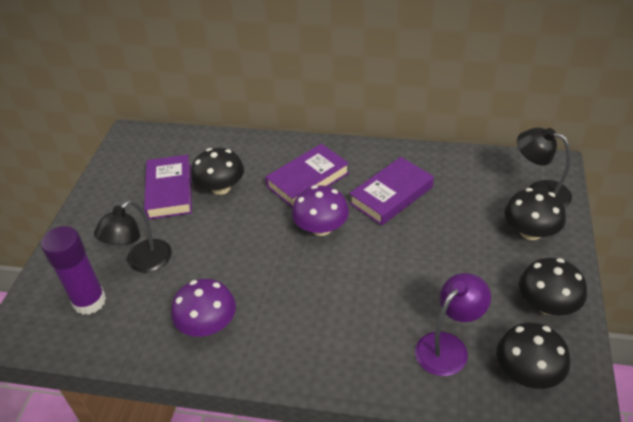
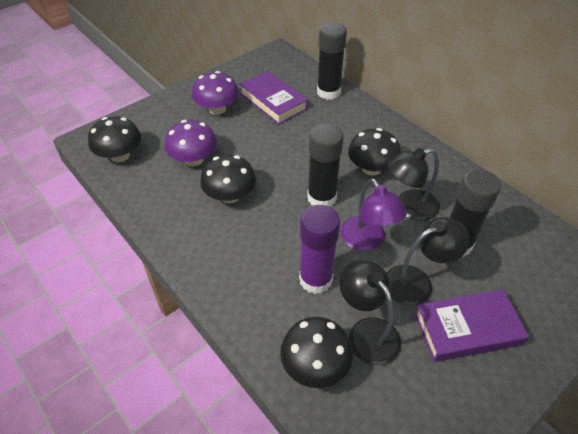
black glue stick: none = 0 -> [307,123,344,207] [317,23,347,100] [450,169,501,257] = 3
black lamp: [94,200,172,273] [517,127,572,208] = 2 -> [340,260,401,366] [387,148,440,221] [387,217,470,306] = 3
purple book: [144,155,192,220] [265,144,349,208] [349,157,434,226] = 3 -> [239,71,308,125] [414,289,529,362] = 2

